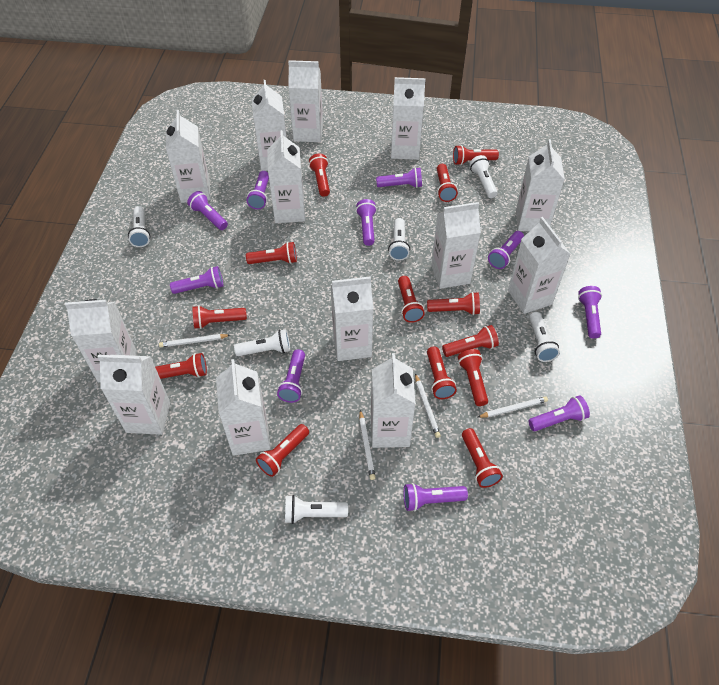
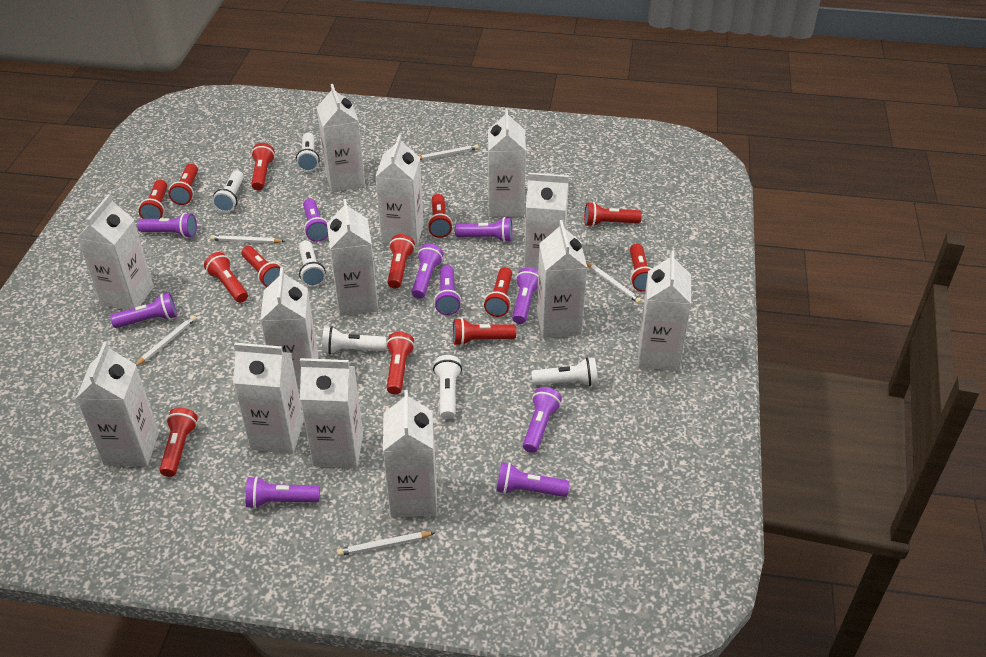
white pencil: [159,334,230,347] [359,410,376,480] [415,374,441,438] [478,396,548,418] = 4 -> [136,315,196,366] [210,235,285,243] [337,532,434,556] [419,144,479,160] [586,262,642,304] = 5

